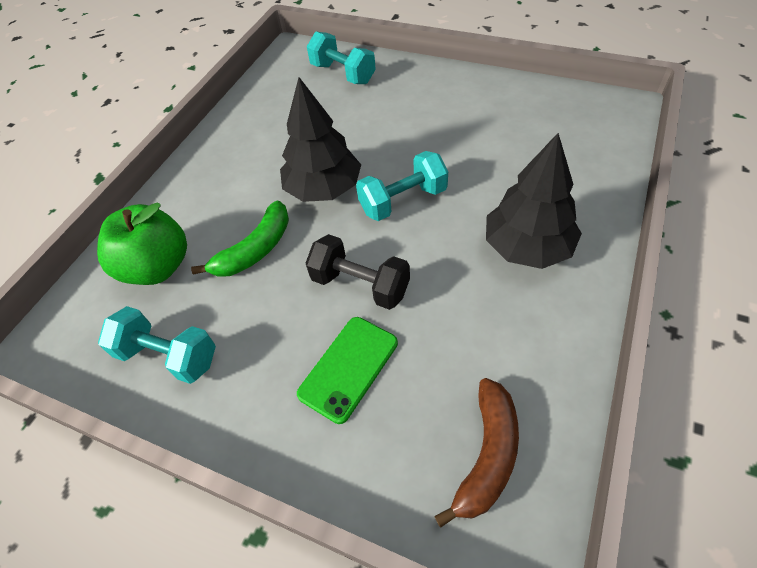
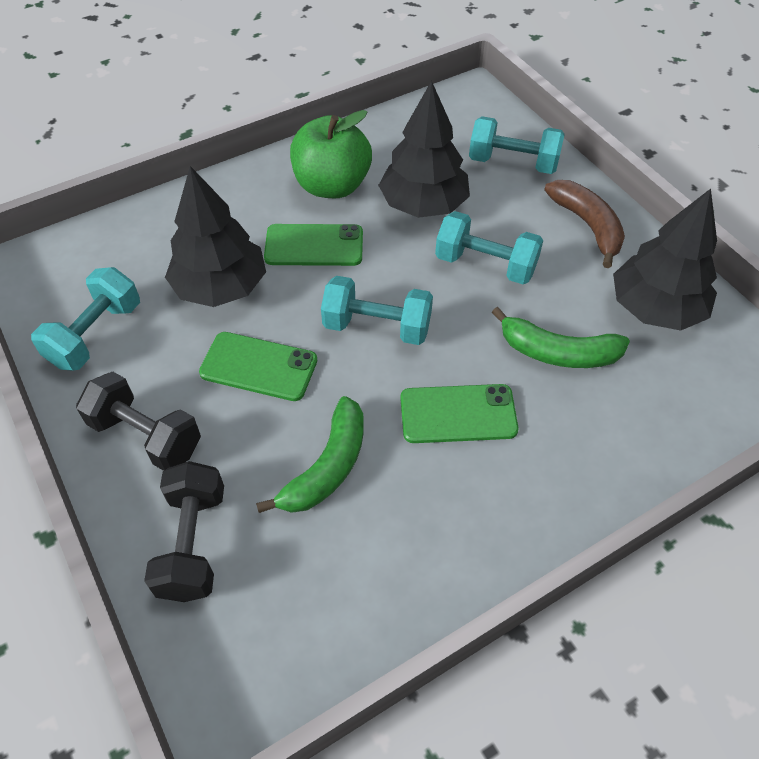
black dumbbell: [306,234,410,310] = 1 -> [76,372,201,471] [144,461,224,602] = 2
black tree: [280,77,361,202] [486,133,582,269] = 2 -> [165,166,266,307] [378,81,470,218] [613,189,717,330] = 3
green banana: [191,200,289,277] = 1 -> [256,396,364,513] [492,307,630,368] = 2
green phone: [297,317,398,424] = 1 -> [199,332,317,401] [264,224,363,266] [400,384,518,443] = 3
turquoise dumbbell: [98,306,216,384] [307,31,376,84] [356,151,448,221] = 3 -> [31,267,140,371] [321,276,433,345] [435,211,543,284] [469,116,564,174] = 4

